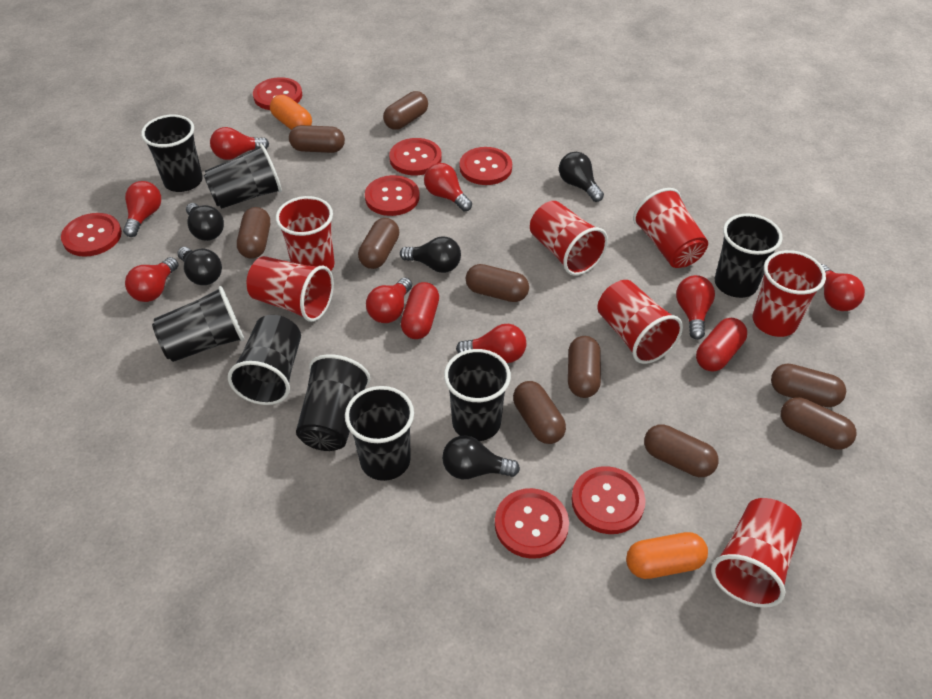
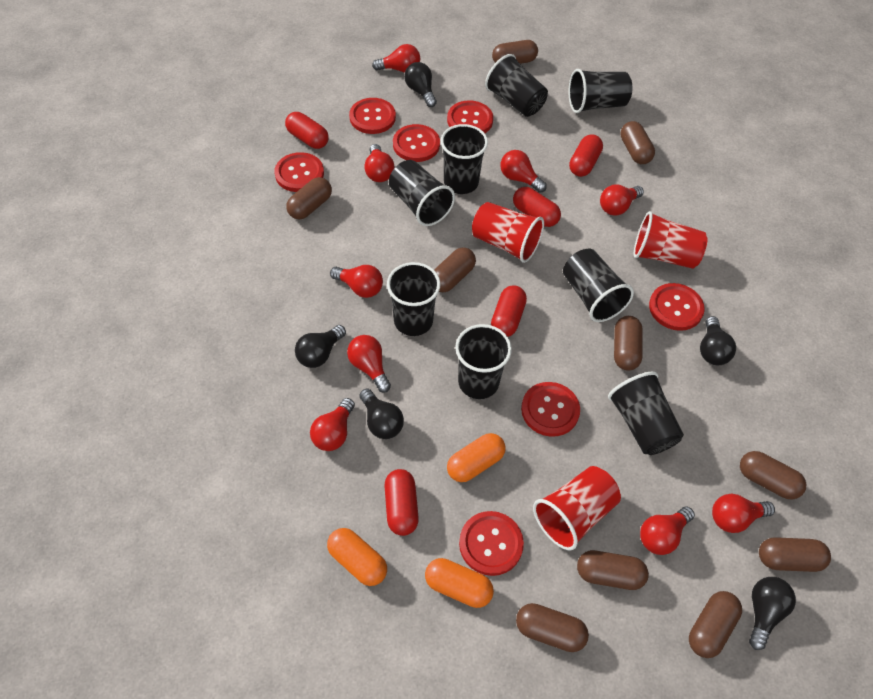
orange capsule: [270,95,312,130] [626,532,708,579] = 2 -> [327,528,387,586] [425,558,494,608] [447,433,506,482] = 3
red capsule: [401,282,439,339] [696,318,747,372] = 2 -> [285,112,329,149] [385,469,419,536] [491,285,527,337] [513,187,561,227] [569,134,603,177] = 5
red cup: [247,256,334,322] [276,196,335,271] [530,201,608,276] [597,280,683,364] [633,188,708,268] [711,498,802,608] [753,250,826,337] = 7 -> [472,202,544,263] [533,466,621,550] [634,211,708,269] = 3
red light bulb: [123,181,161,237] [125,257,178,302] [210,127,269,160] [366,277,412,323] [424,163,472,211] [456,324,526,363] [676,275,715,340] [821,264,865,311] = 8 -> [310,398,355,451] [330,265,383,298] [347,335,391,392] [364,144,395,182] [372,44,420,73] [500,150,547,193] [600,185,644,216] [640,506,695,555] [712,494,775,533] = 9

